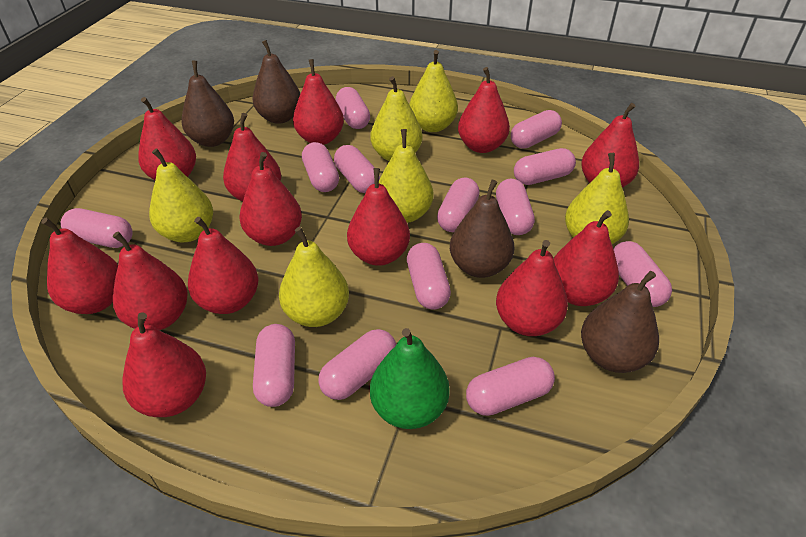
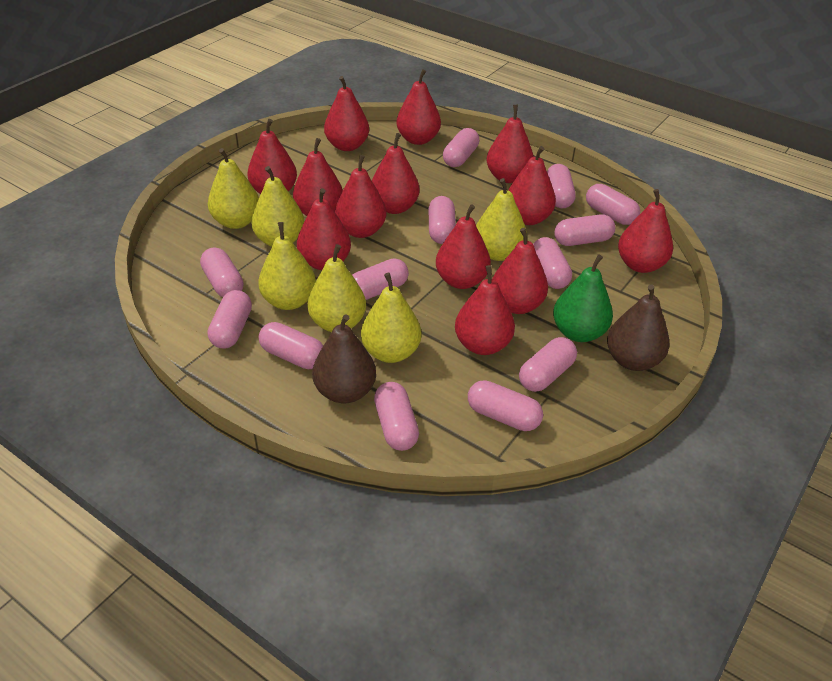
brown pear: [181,61,234,147] [252,40,300,124] [450,180,514,278] [581,271,659,373] = 4 -> [312,314,376,404] [607,284,670,371] = 2

